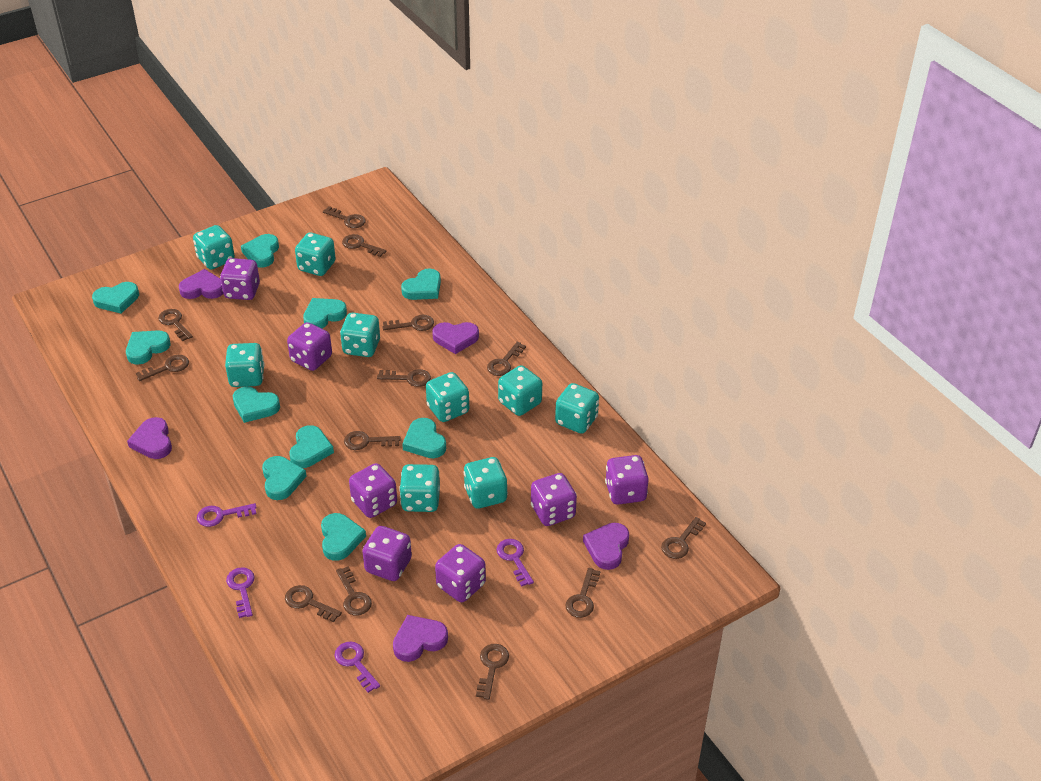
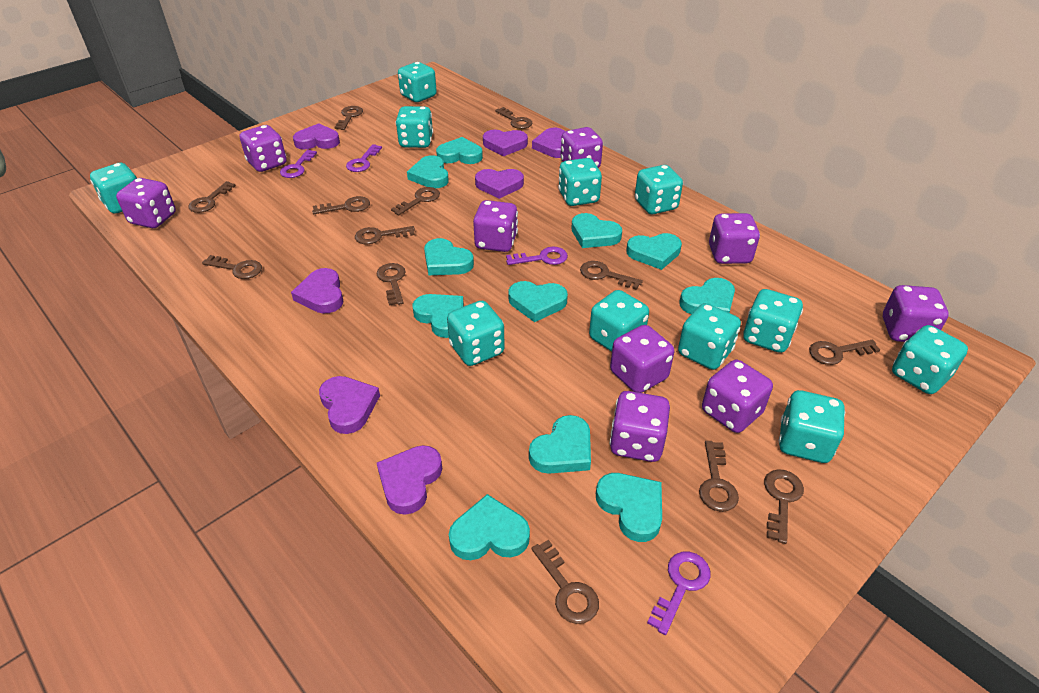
purple dice: [220,258,260,300] [287,322,332,371] [349,463,397,518] [362,526,412,581] [435,544,486,602] [531,473,577,526] [605,455,649,505] = 7 -> [116,178,176,228] [240,125,287,172] [473,200,518,252] [561,127,603,168] [610,325,674,393] [610,391,670,462] [702,360,773,433] [709,213,760,264] [883,285,949,342] = 9
purple heart: [127,417,172,459] [179,269,223,299] [393,615,448,662] [432,322,479,354] [583,523,629,570] = 5 -> [291,268,343,314] [293,123,340,150] [319,376,380,434] [377,445,442,515] [475,169,524,199] [483,130,528,156] [532,128,565,158] = 7
turquoise dice: [193,225,235,270] [225,343,265,387] [295,233,336,276] [340,313,380,357] [399,464,440,512] [426,372,469,422] [463,457,508,509] [498,365,542,416] [555,383,599,434] = 9 -> [90,163,137,214] [395,106,433,148] [398,62,437,102] [447,301,505,366] [558,158,602,206] [589,290,649,352] [635,165,683,214] [678,303,741,370] [743,289,803,353] [779,390,845,463] [892,325,968,394] = 11
turquoise heart: [92,282,139,313] [126,330,171,365] [233,386,280,423] [241,234,279,268] [262,456,307,500] [289,425,334,468] [303,298,347,329] [321,513,366,561] [401,268,441,300] [402,418,446,458] = 10 -> [407,155,449,188] [412,294,464,338] [424,238,474,275] [436,137,483,164] [449,494,530,560] [508,281,568,322] [529,415,591,474] [571,213,622,248] [596,473,662,542] [626,233,682,270] [679,278,735,314] = 11

